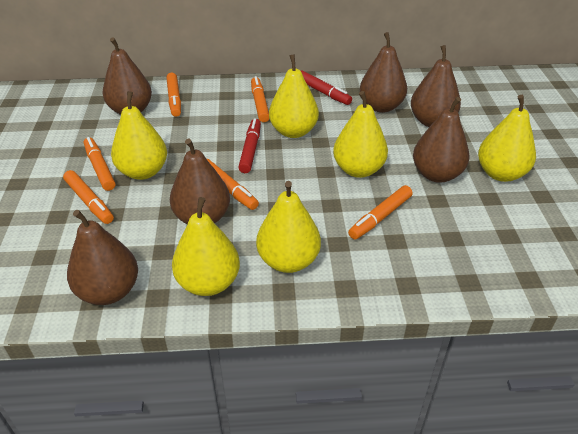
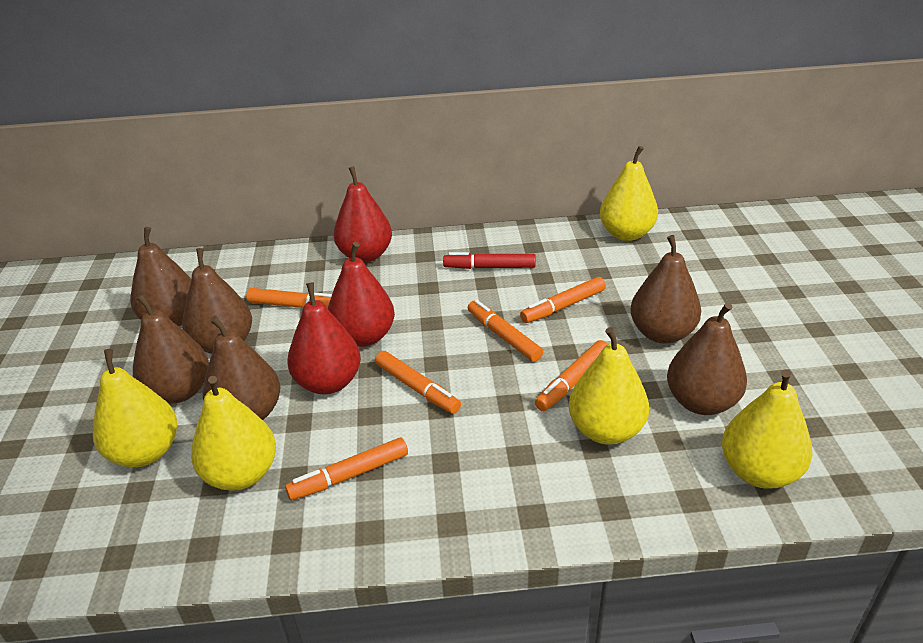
red marker: [238,118,261,173] [301,70,352,105] = 2 -> [443,252,536,269] = 1
red pear: none = 0 -> [287,282,361,394] [328,242,395,347] [333,166,392,263] = 3
yellow pear: [111,91,167,180] [172,197,240,296] [256,181,321,273] [269,54,319,138] [333,91,388,178] [478,95,536,182] = 6 -> [93,349,177,467] [191,376,276,491] [569,327,649,445] [600,146,658,241] [722,369,812,489] = 5

